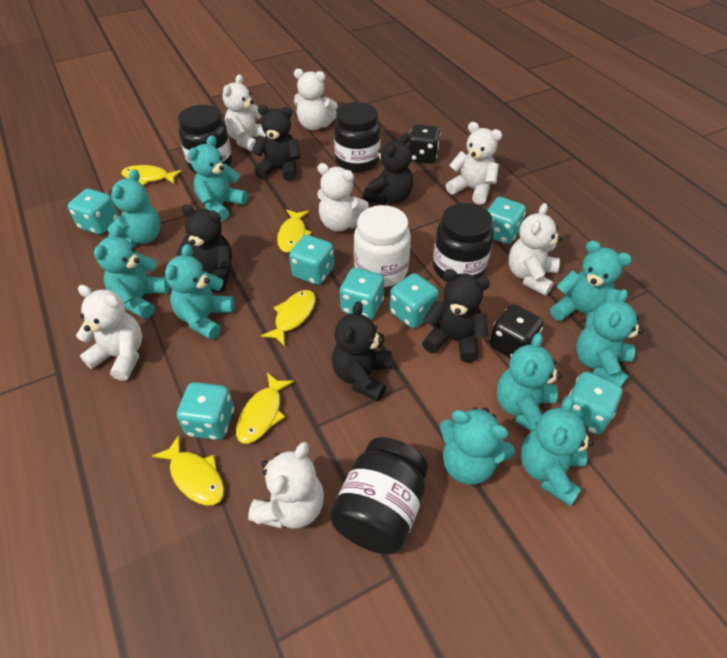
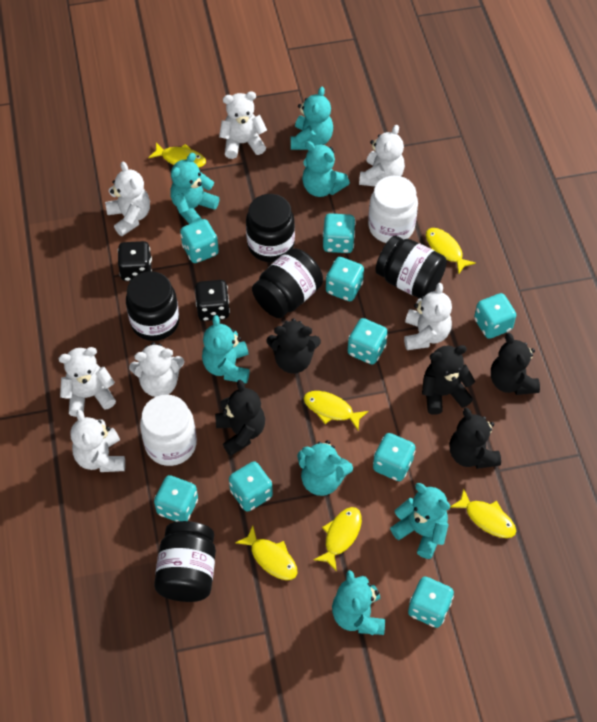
black jar: [178,105,232,173] [330,437,428,555] [334,102,381,173] [433,203,493,281] = 4 -> [126,271,179,341] [154,521,216,602] [246,194,295,262] [252,248,323,318] [375,236,447,299] = 5
turquoise dice: [68,189,119,235] [177,382,234,440] [289,235,334,285] [340,268,384,320] [390,273,439,328] [487,197,526,244] [569,372,622,435] = 7 -> [154,475,198,522] [180,219,219,263] [229,461,273,512] [323,213,356,253] [326,257,364,301] [348,318,388,365] [373,433,415,481] [408,577,454,628] [474,293,516,339] = 9
turquoise teddy bear: [94,225,170,319] [108,169,161,247] [165,244,235,340] [188,135,248,221] [440,407,515,485] [497,333,562,431] [521,396,594,506] [550,241,632,327] [576,289,644,387] = 9 -> [170,153,220,224] [202,315,250,383] [291,86,333,150] [297,440,353,496] [302,141,350,197] [332,570,385,635] [390,483,450,559] = 7
white jar: [354,205,411,287] = 1 -> [140,395,197,466] [368,176,418,243] = 2
yellow fish: [121,165,181,185] [152,435,224,506] [236,373,294,444] [261,290,316,346] [277,210,312,253] = 5 -> [148,142,206,168] [235,526,297,580] [304,391,368,430] [313,507,362,571] [426,228,476,275] [450,488,516,538] = 6

